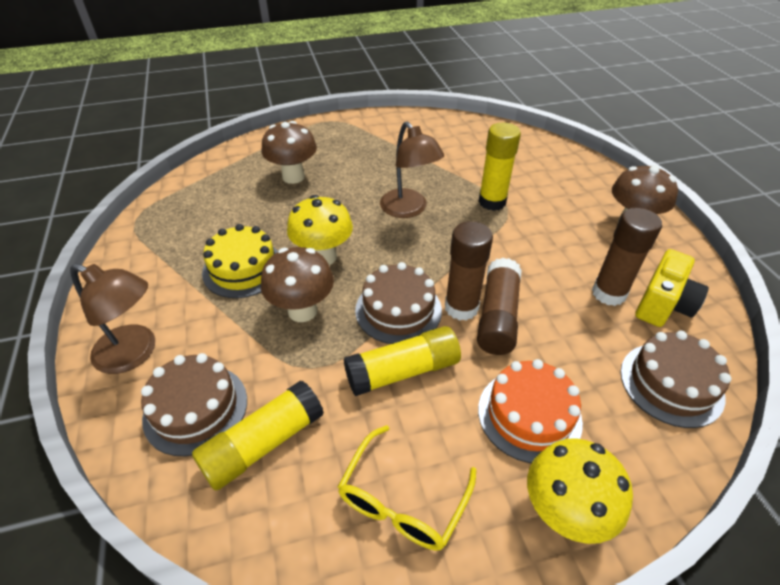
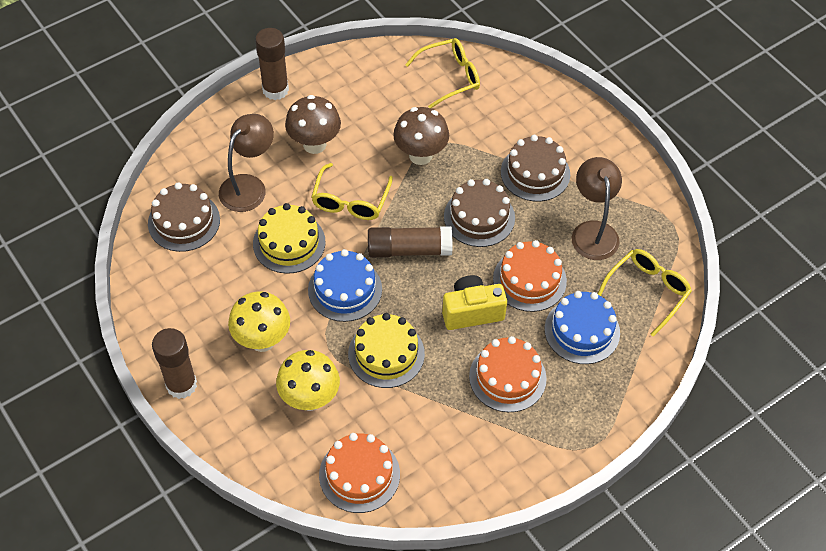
blue cake: none = 0 -> [308,249,382,322] [545,291,620,364] = 2
brown mushroom: [261,247,334,322] [262,121,317,184] [612,165,678,222] = 3 -> [285,95,341,154] [393,107,449,165] = 2
orange cake: [478,359,583,463] = 1 -> [319,433,400,513] [469,336,547,412] [493,240,567,312] = 3
yellow cake: [202,224,278,298] = 1 -> [253,203,325,274] [348,313,425,388] = 2
yellow glasses: [338,425,476,551] = 1 -> [311,163,393,220] [405,38,480,109] [598,249,692,337] = 3
yellow glue stick: [192,381,324,491] [344,326,461,396] [478,122,521,211] = 3 -> none = 0

